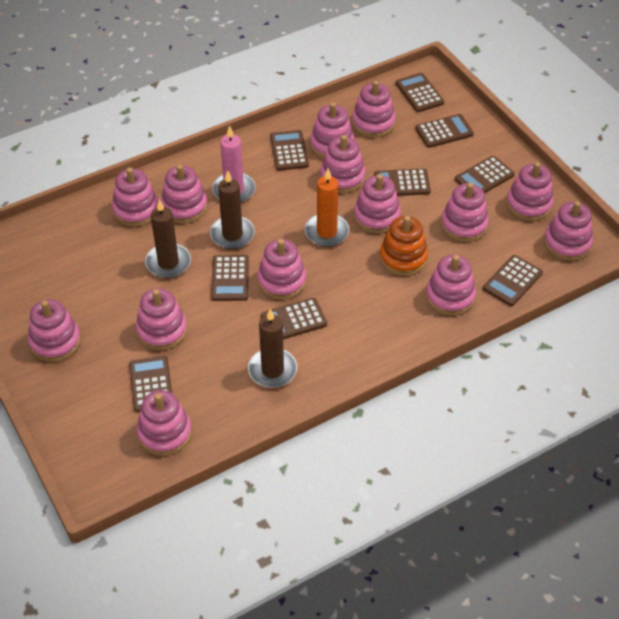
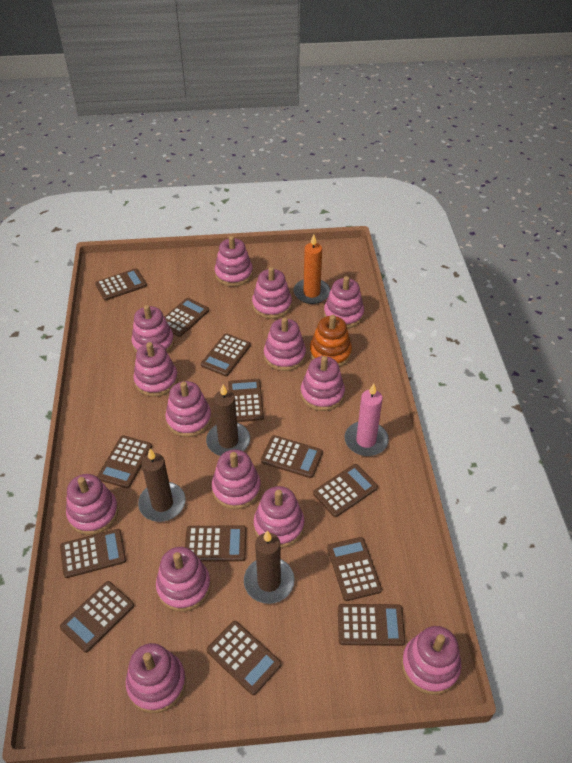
brown calculator: [129,356,172,412] [211,255,249,301] [261,298,327,339] [270,130,309,171] [374,168,431,196] [395,73,444,112] [415,114,474,148] [455,156,515,194] [483,255,543,306] = 9 -> [60,529,126,578] [60,581,134,653] [95,268,147,301] [97,435,152,489] [165,298,209,337] [185,525,246,562] [201,333,251,376] [207,621,282,695] [228,379,264,422] [261,435,323,478] [313,464,378,517] [327,537,382,601] [338,604,405,646] = 13

